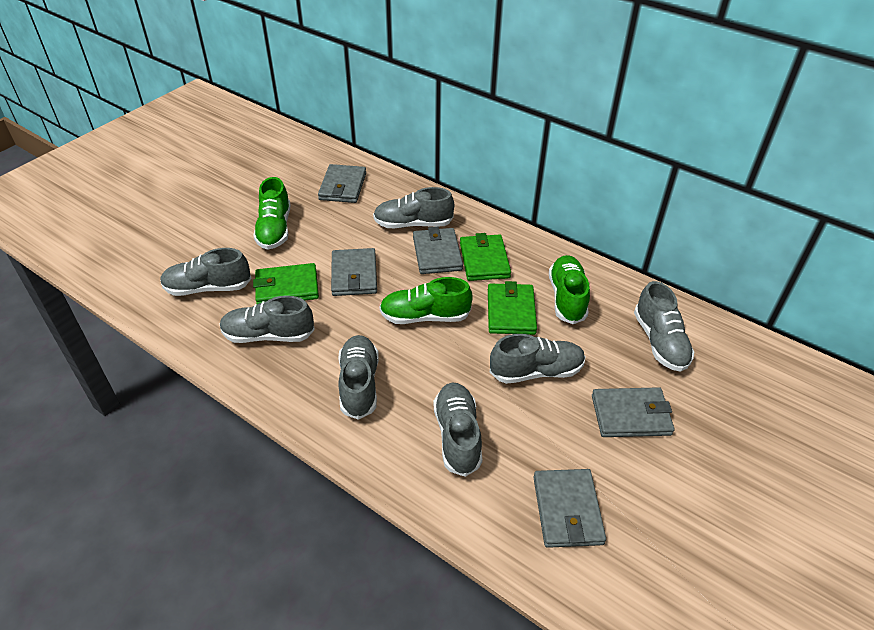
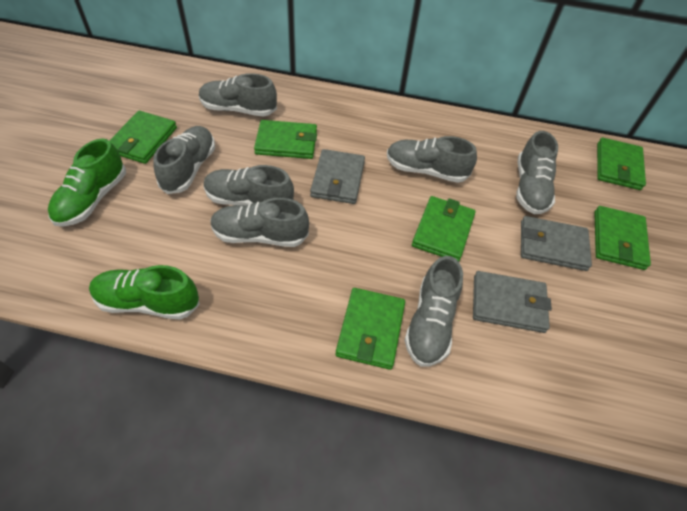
green shoe: [253,177,290,250] [379,277,473,324] [549,255,590,324] = 3 -> [48,139,126,227] [89,265,200,319] = 2
green wallet: [253,263,319,304] [460,233,511,281] [488,281,537,335] = 3 -> [109,111,177,164] [254,120,317,159] [336,288,405,370] [412,196,476,262] [594,206,651,270] [597,137,646,190] = 6
grey wallet: [318,164,366,203] [331,248,377,296] [413,227,463,274] [533,469,606,548] [592,387,674,437] = 5 -> [310,149,365,204] [473,271,552,333] [521,216,592,271] = 3

